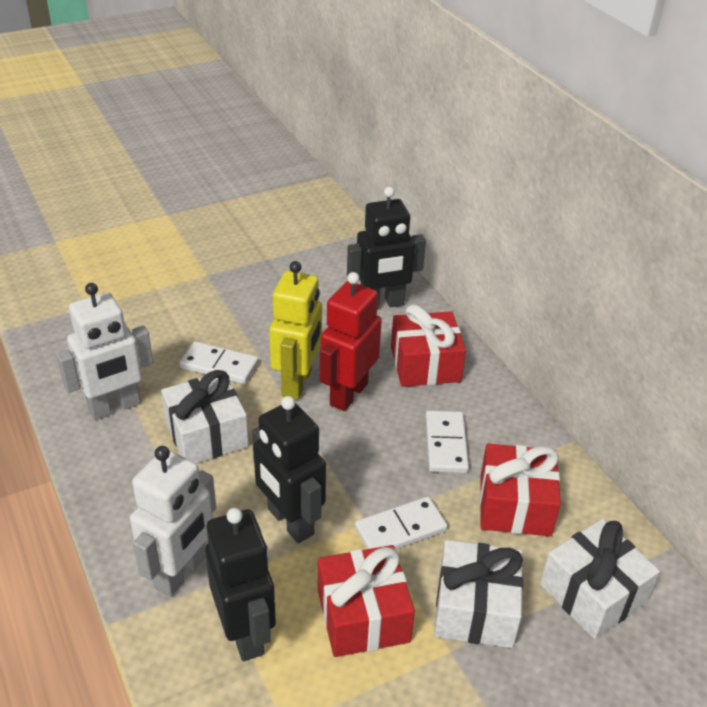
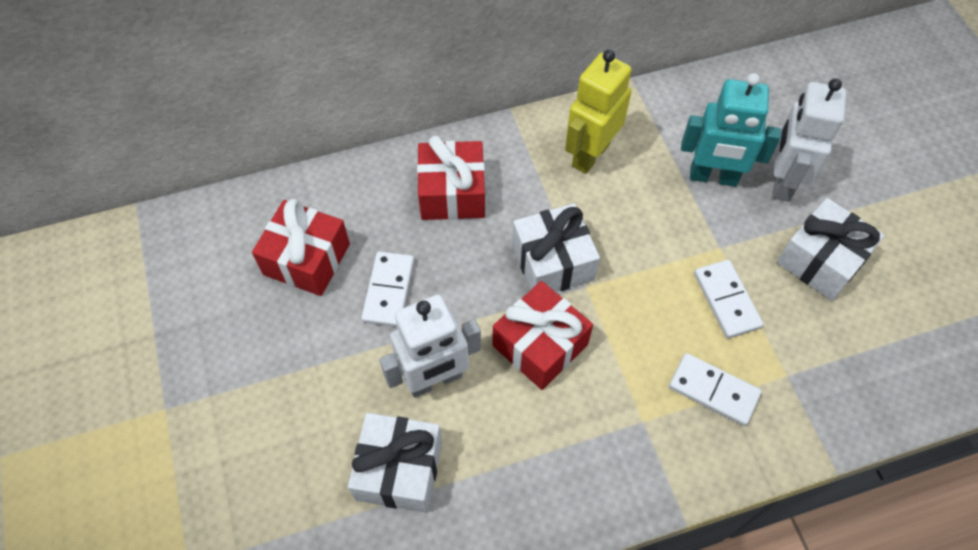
black robot: [205,508,276,661] [252,396,326,543] [347,187,426,310] = 3 -> none = 0
red robot: [320,272,382,411] = 1 -> none = 0
turquoise robot: none = 0 -> [681,73,781,187] = 1

